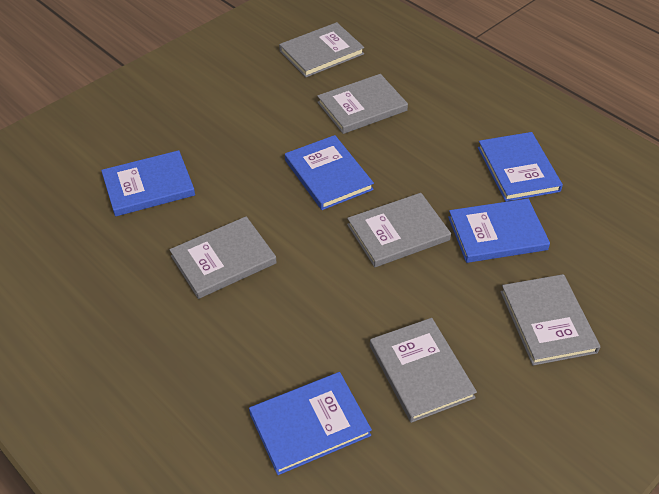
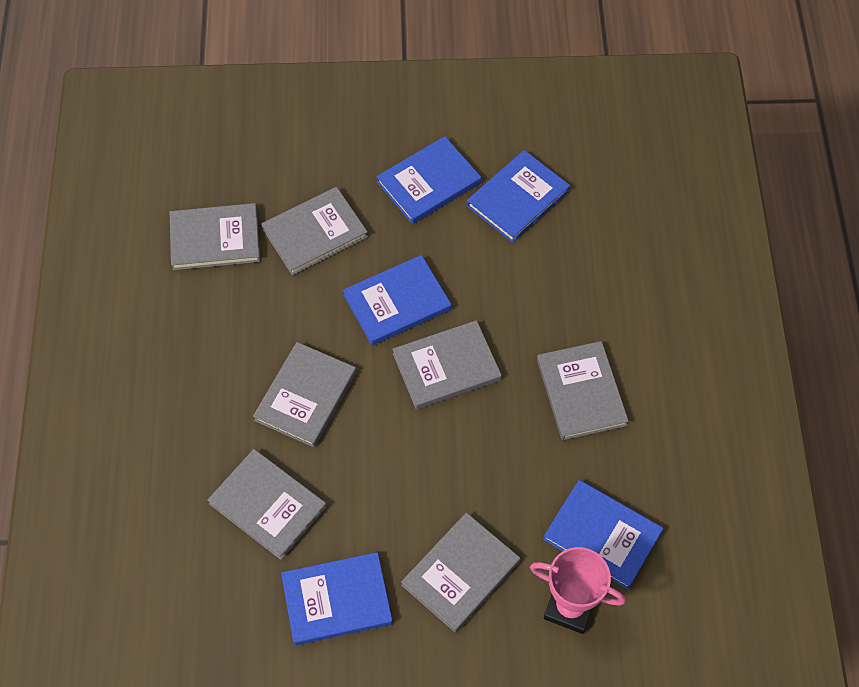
grey book: [170,216,277,299] [279,22,364,77] [317,74,408,134] [347,193,451,267] [370,318,477,423] [500,274,600,366] = 6 -> [170,203,260,270] [208,449,327,560] [253,342,356,447] [261,187,368,275] [393,320,502,409] [401,513,520,632] [537,341,629,440] = 7
pink trophy: none = 0 -> [530,547,626,634] = 1

